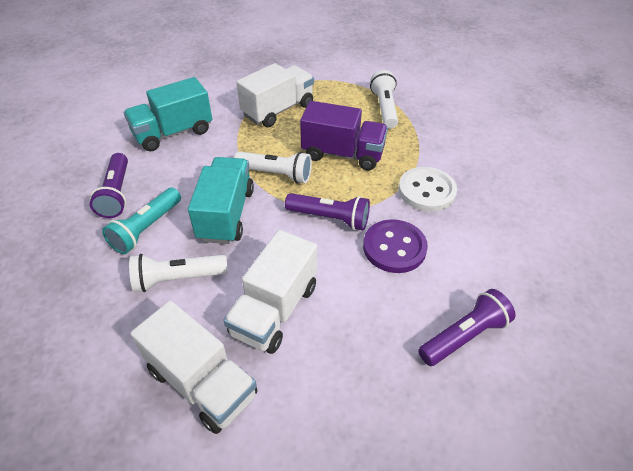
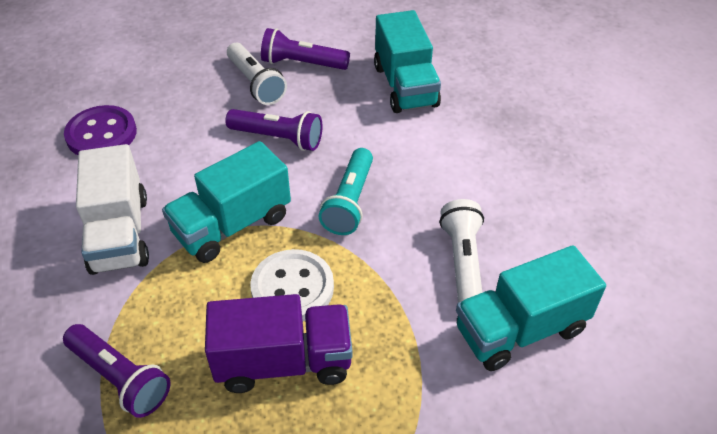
turquoise truck: [124,77,212,151] [188,157,254,244] = 2 -> [162,141,291,263] [374,10,441,113] [456,245,606,371] = 3
white flashlight: [129,254,228,292] [234,152,312,184] [370,70,398,129] = 3 -> [227,43,287,105] [440,199,484,303] = 2
white truck: [131,301,257,434] [223,230,317,354] [236,63,314,127] = 3 -> [76,144,149,275] = 1

